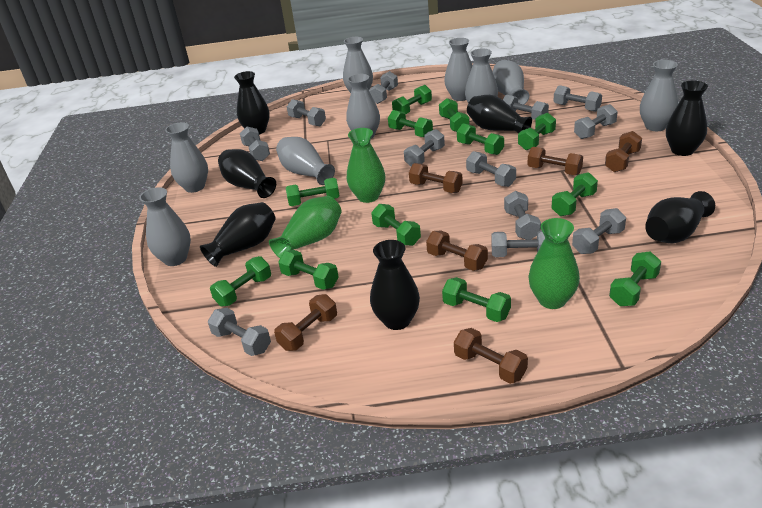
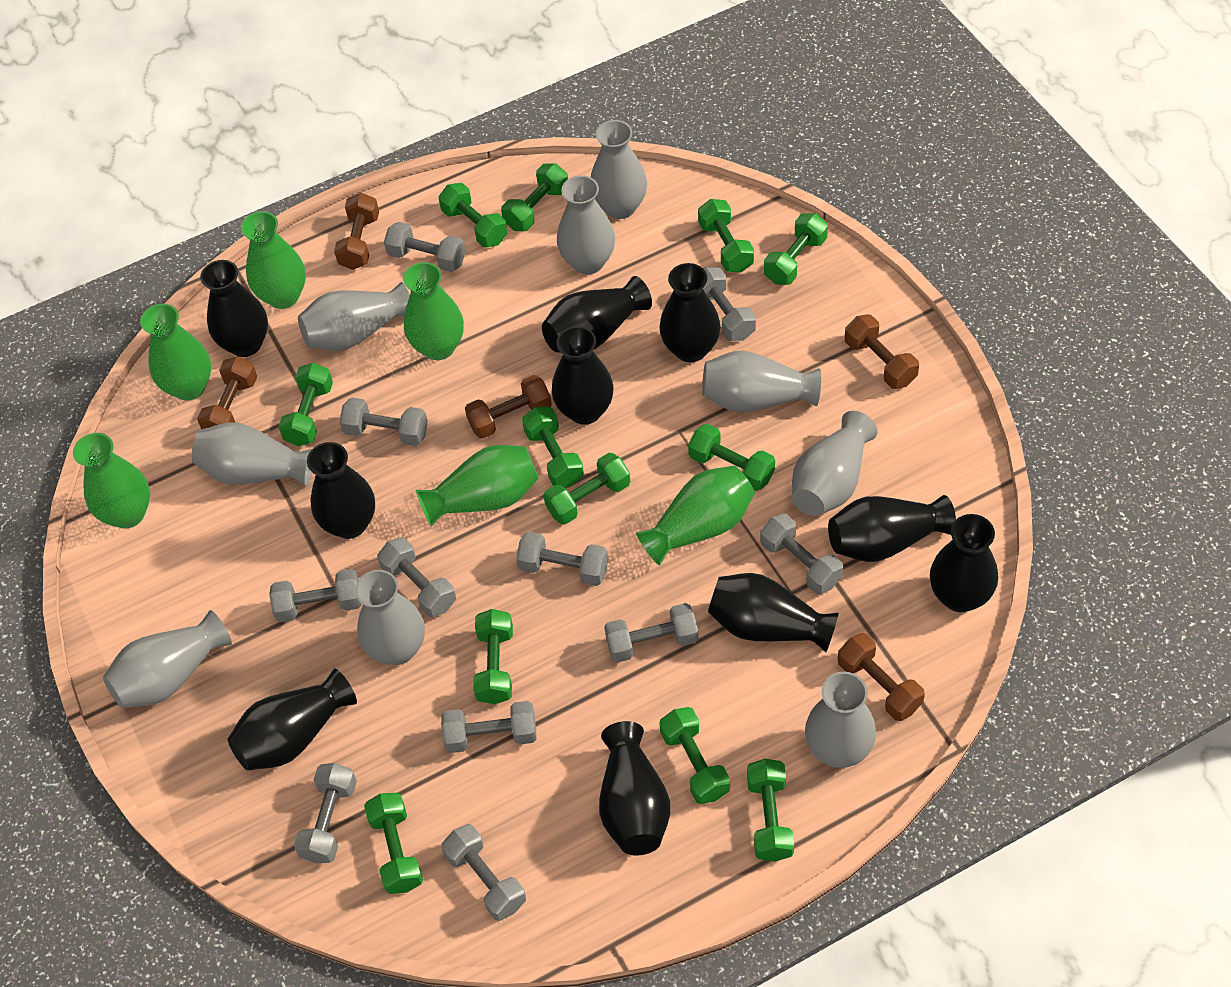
black vase: [200,202,276,267] [218,149,276,198] [234,71,270,134] [370,240,420,330] [467,95,532,133] [645,191,715,243] [666,81,708,156] = 7 -> [200,260,268,357] [228,669,357,771] [307,442,375,539] [542,276,652,352] [552,326,613,425] [599,721,670,856] [659,263,720,362] [708,573,839,652] [828,495,956,562] [930,514,998,612] = 10
brown dumbbell: [274,294,337,351] [409,163,463,193] [426,231,488,271] [454,328,528,384] [527,147,583,175] [605,131,642,172] = 6 -> [197,357,257,429] [334,193,379,270] [465,375,552,439] [838,633,925,721] [845,315,919,389] = 5
green vase: [269,196,342,258] [347,128,385,203] [528,218,580,309] = 3 -> [73,433,150,528] [140,304,211,400] [241,211,306,309] [403,262,464,360] [416,445,539,526] [636,466,755,565] = 6
grey dumbbell: [208,308,271,356] [240,127,270,161] [287,99,326,126] [369,71,398,104] [404,129,445,167] [466,151,516,187] [491,231,545,257] [503,95,549,120] [504,191,541,240] [554,85,602,112] [572,208,626,254] [574,104,618,139] = 12 -> [269,569,362,622] [294,763,357,863] [340,397,428,446] [377,537,456,617] [384,222,466,272] [441,701,537,753] [441,824,526,921] [516,532,608,586] [604,603,699,663] [703,267,756,341] [760,514,843,594] = 11

